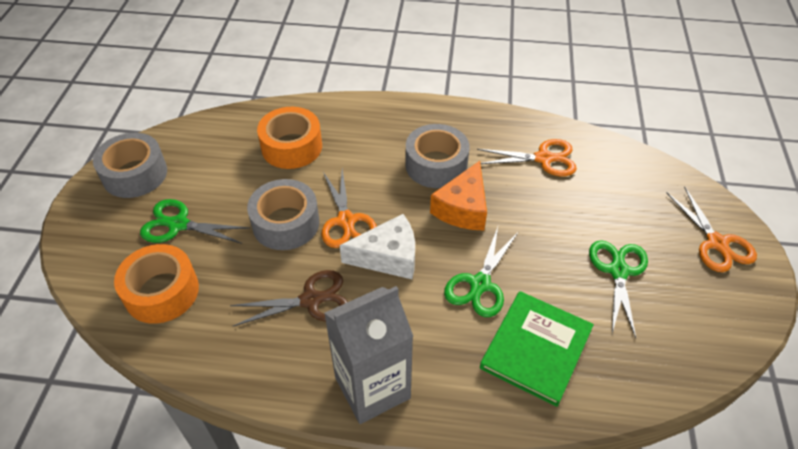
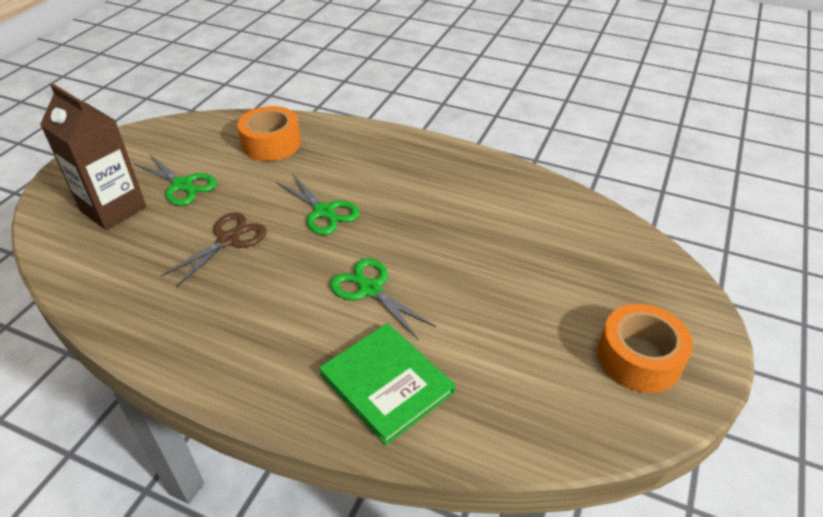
brown carton: none = 0 -> [40,84,146,230] = 1
grey carton: [324,286,413,424] = 1 -> none = 0
grey tape: [93,133,167,198] [247,179,319,250] [405,124,470,188] = 3 -> none = 0
orange cheese: [430,161,487,230] = 1 -> none = 0
orange scissors: [321,169,377,248] [477,139,577,177] [667,187,757,272] = 3 -> none = 0
white cheese: [340,214,415,279] = 1 -> none = 0

